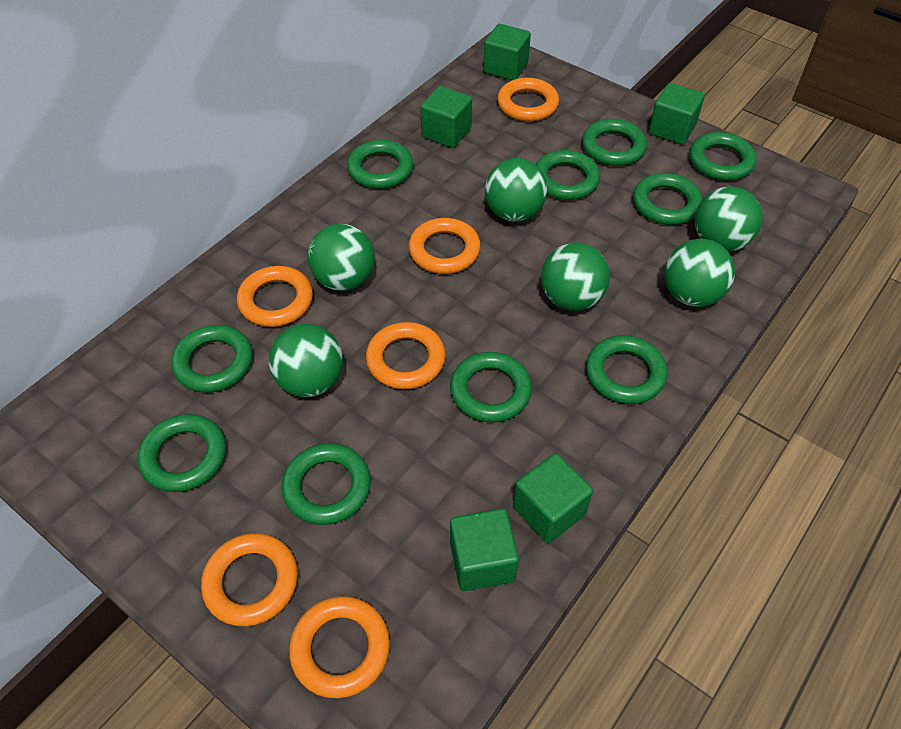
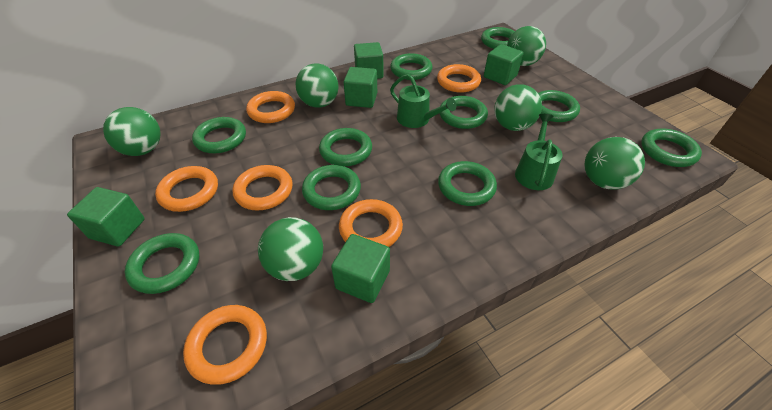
green watering can: none = 0 -> [390,74,456,128] [515,114,563,190] = 2

